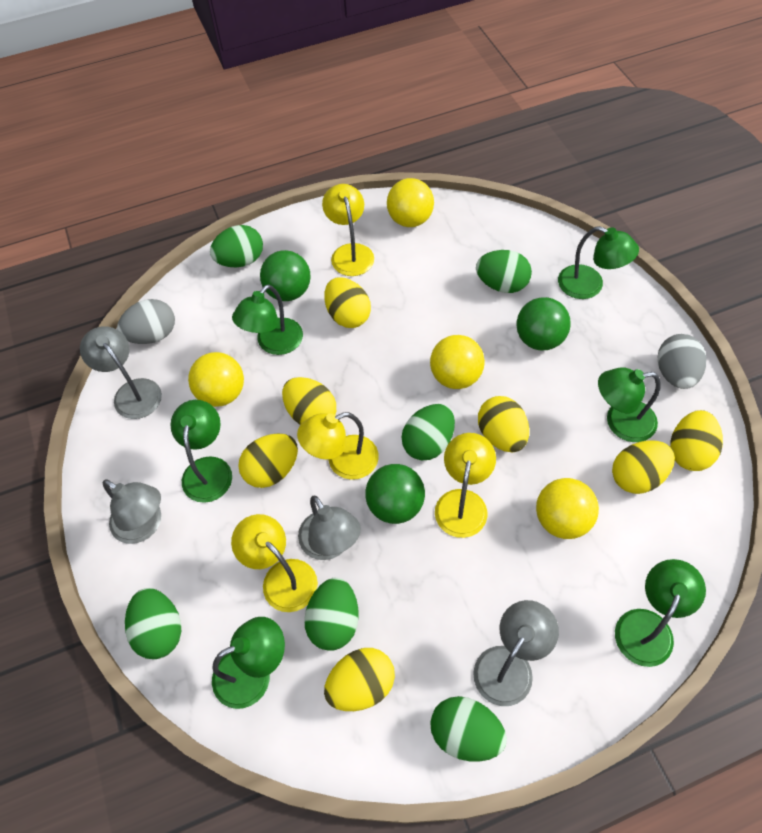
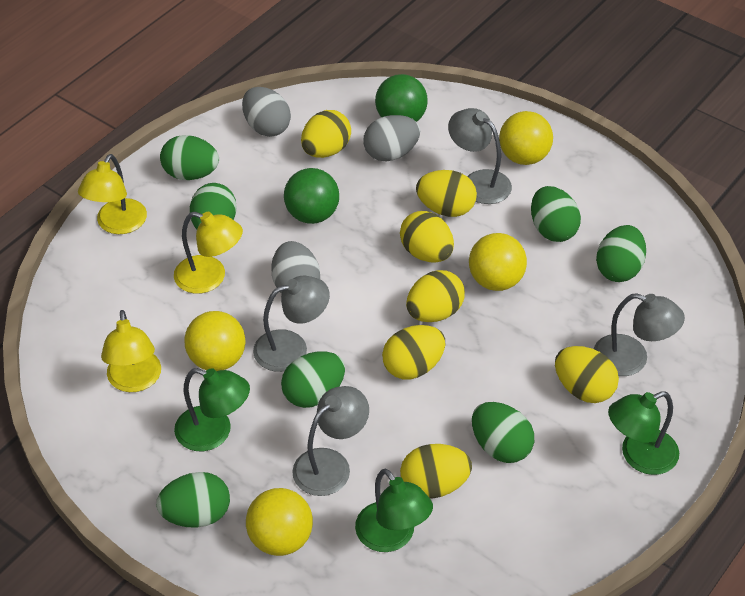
green ball: [260,250,311,301] [365,464,425,524] [516,297,571,350] = 3 -> [284,168,339,224] [375,74,428,122] = 2
green egg: [125,588,181,659] [210,225,263,267] [304,578,359,651] [401,404,455,461] [430,696,507,762] [476,250,532,293] = 6 -> [156,472,230,528] [160,135,219,180] [190,183,237,229] [281,351,345,408] [472,402,534,463] [531,186,581,242] [596,225,646,282] = 7
green lamp: [171,400,232,503] [212,617,285,709] [232,285,303,355] [558,226,639,299] [598,367,661,442] [615,559,706,667] = 6 -> [174,368,250,451] [355,469,433,552] [608,391,679,475] = 3
grey egg: [117,299,175,344] [658,334,706,389] = 2 -> [242,87,291,137] [271,241,320,294] [363,115,420,161] = 3
yellow lamp: [231,514,318,612] [297,412,379,480] [322,184,374,276] [435,433,496,538] = 4 -> [78,154,147,234] [101,310,161,392] [174,212,243,294] = 3

